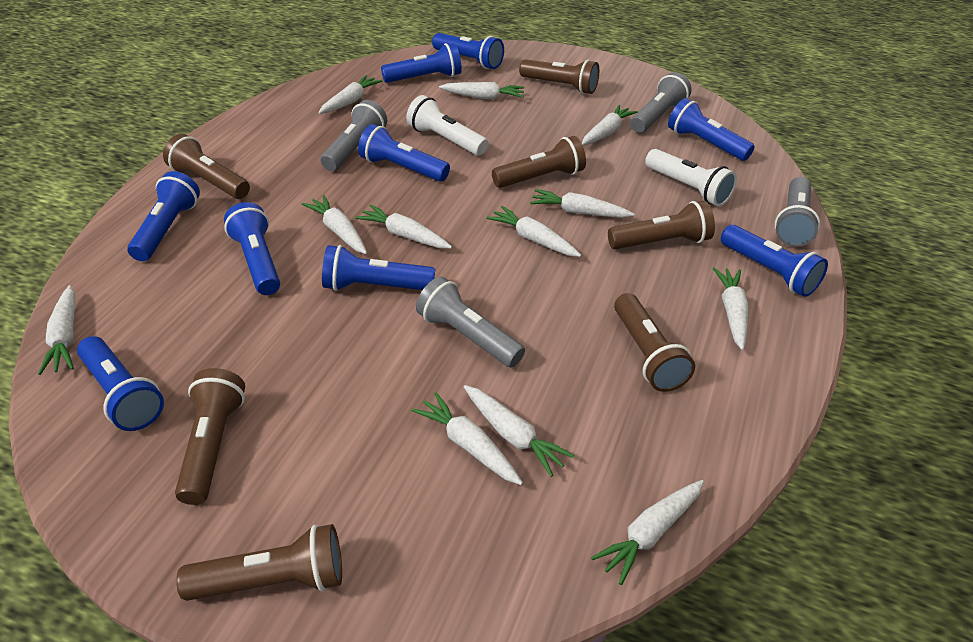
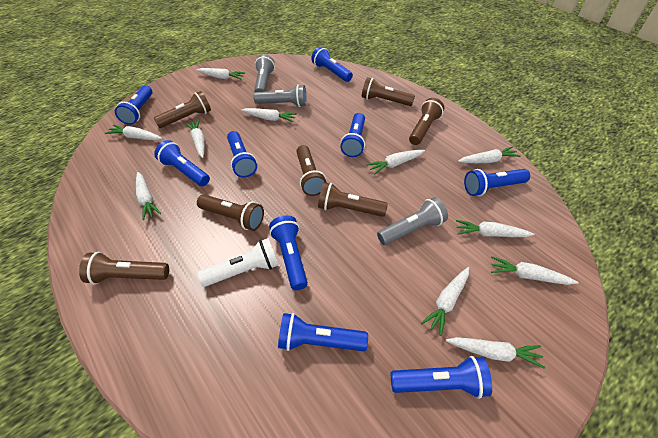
grey flashlight: [321,100,387,171] [416,277,525,368] [630,72,692,133] [775,177,820,247] = 4 -> [253,84,307,107] [254,54,275,92] [377,197,448,245] = 3
white carrot: [38,285,75,375] [302,195,367,254] [318,75,383,114] [355,205,452,248] [412,392,523,485] [439,82,524,99] [464,385,575,477] [486,206,581,257] [530,189,634,218] [582,105,638,145] [591,480,704,585] [713,267,748,350] = 12 -> [105,125,163,140] [136,172,161,220] [185,120,205,158] [196,68,245,79] [241,108,297,122] [367,150,425,175] [421,267,469,336] [446,337,545,369] [456,220,534,237] [458,146,521,163] [491,256,578,285] = 11
white flashlight: [406,95,488,156] [645,149,737,207] = 2 -> [198,238,278,287] = 1

